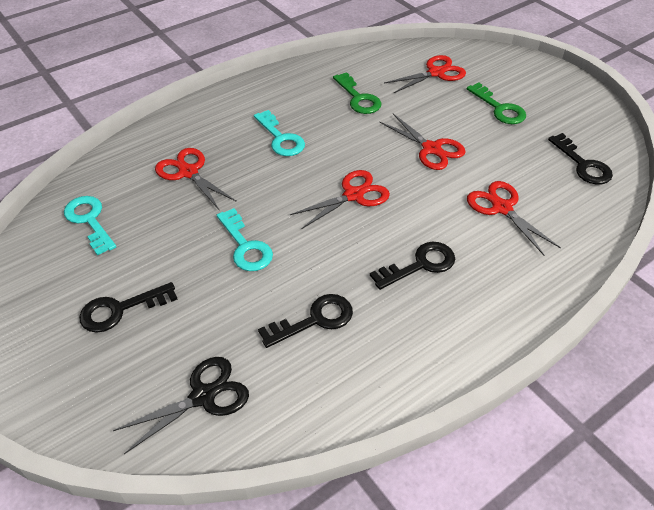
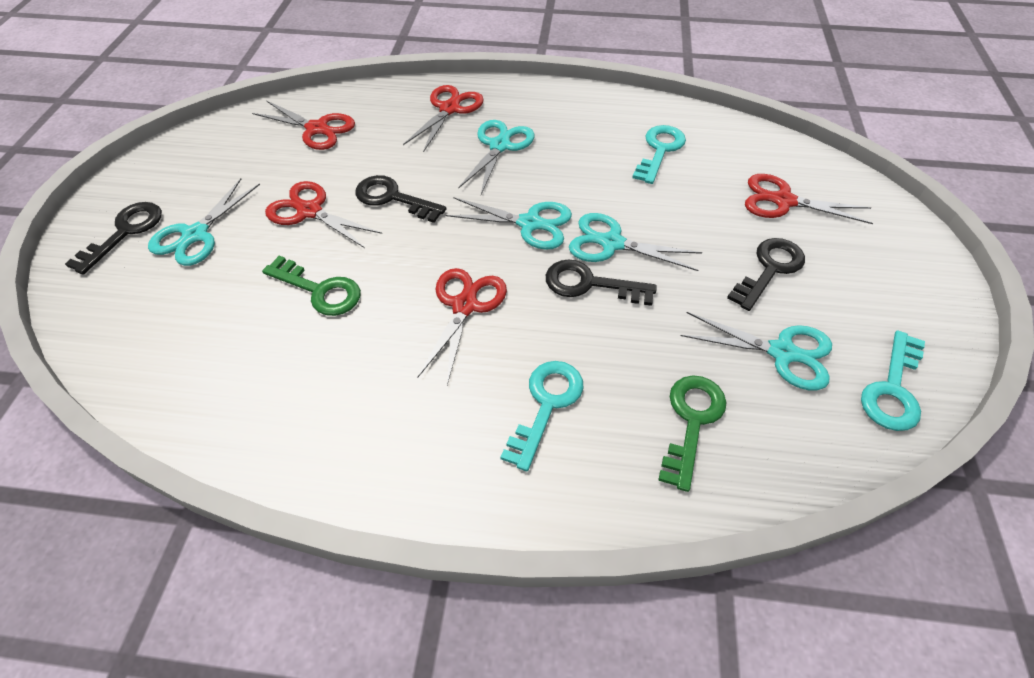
black scissors: [113,357,249,454] = 1 -> none = 0
turquoise scissors: none = 0 -> [148,179,260,266] [445,197,572,250] [458,120,534,194] [569,213,702,271] [680,312,832,390] = 5

